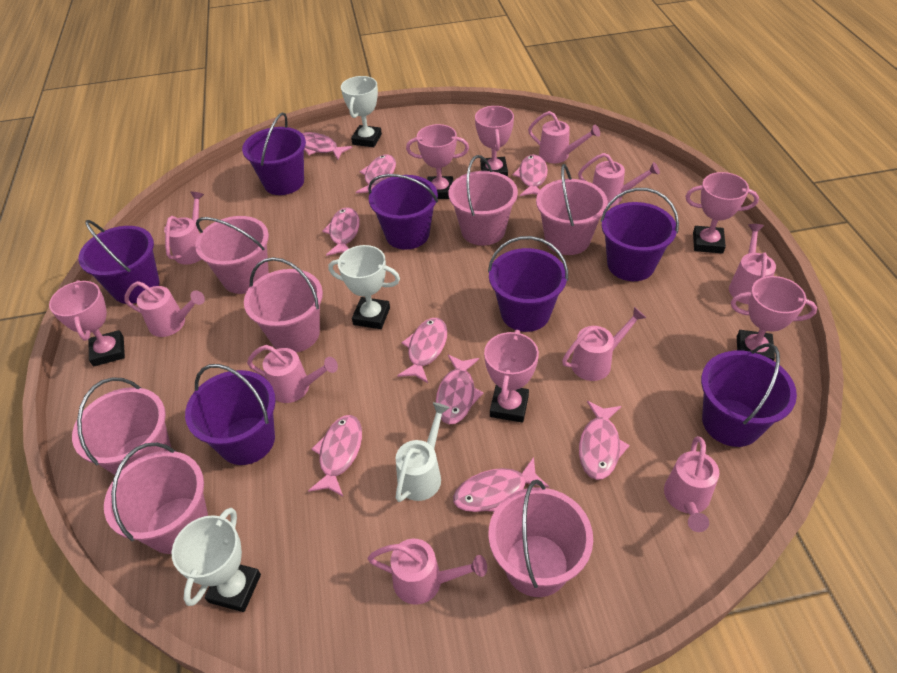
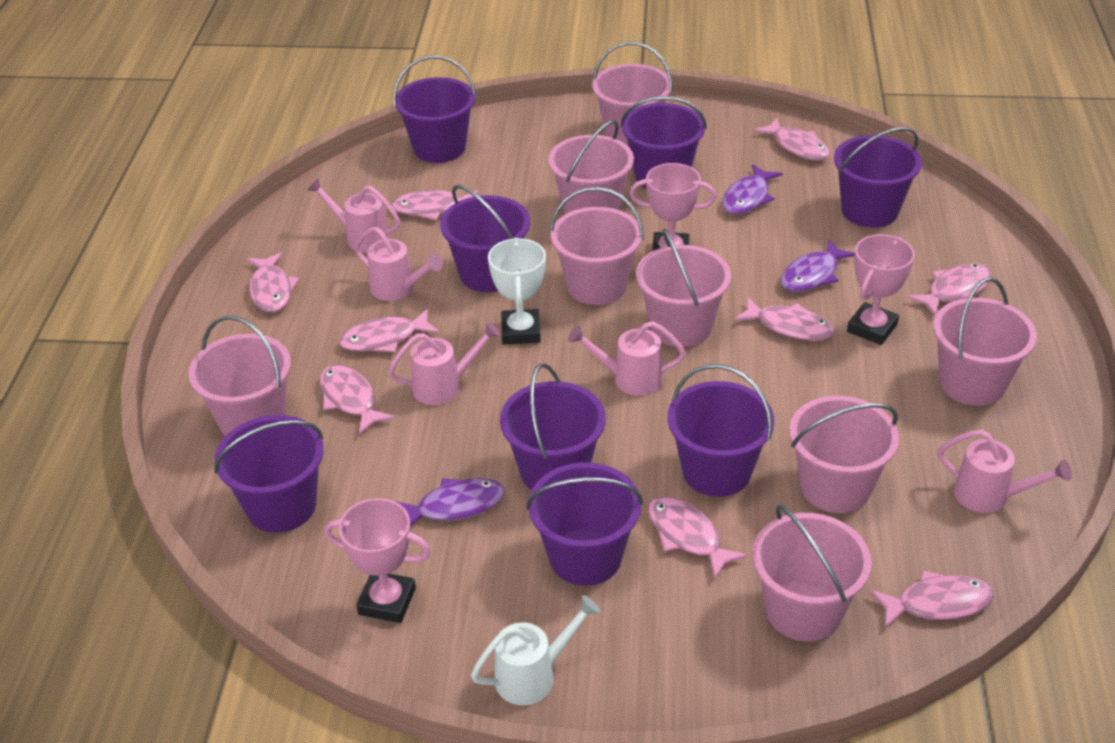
pink bucket: [72,377,171,475] [104,442,208,554] [195,216,269,294] [244,257,323,353] [449,155,518,246] [488,480,593,597] [536,164,608,255] = 7 -> [188,315,291,436] [548,120,634,214] [550,187,644,305] [593,42,672,147] [636,229,731,347] [752,505,872,642] [789,396,899,513] [933,277,1037,406] = 8
pink trophy: [49,280,125,367] [406,124,469,199] [475,106,514,177] [484,330,539,422] [685,172,759,254] [731,276,817,361] = 6 -> [324,498,431,623] [630,163,716,251] [847,234,915,345] = 3
pink watering can: [124,281,205,337] [164,192,204,265] [247,345,338,403] [368,539,487,605] [528,111,600,163] [562,307,646,381] [578,153,660,206] [664,436,719,532] [729,224,776,304] = 9 -> [307,178,401,252] [354,227,443,301] [388,322,501,405] [568,321,686,396] [938,430,1072,513] = 5
purple bucket: [78,220,160,304] [185,364,276,465] [242,112,306,195] [368,174,438,250] [488,236,568,332] [601,188,679,281] [701,343,797,447] = 7 -> [214,415,324,533] [393,56,476,163] [440,185,530,292] [500,363,606,490] [526,462,643,586] [620,96,707,189] [668,364,774,497] [834,127,922,228] = 8
purple fish: none = 0 -> [395,478,505,527] [722,164,783,215] [780,239,855,292] = 3
white trophy: [172,508,261,612] [328,245,400,329] [341,76,382,147] = 3 -> [488,238,546,344] = 1

